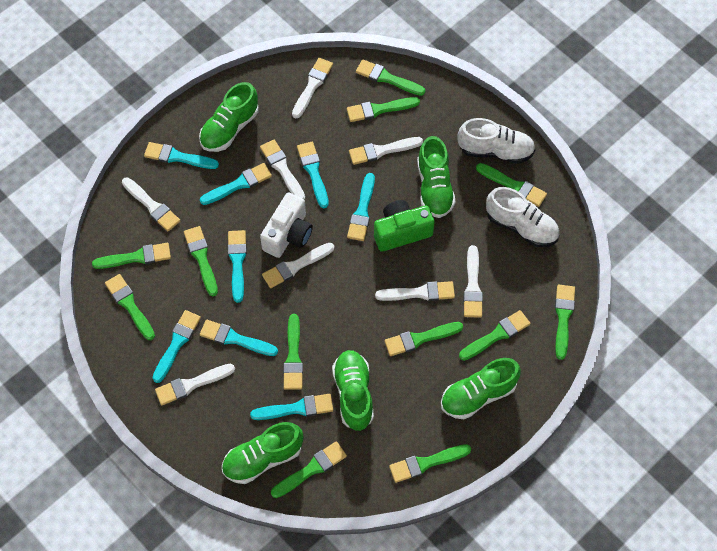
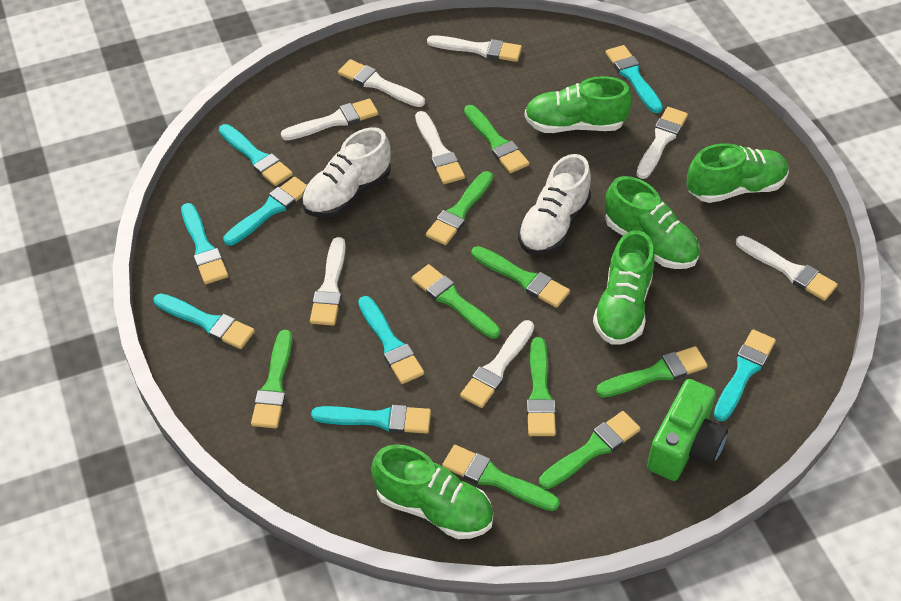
green brush: [92,243,171,269] [105,274,155,340] [184,226,218,296] [271,441,347,498] [283,314,303,390] [347,97,420,122] [356,59,425,96] [384,322,463,356] [389,444,471,483] [459,310,531,361] [476,163,547,207] [555,285,575,360] = 12 -> [251,330,292,428] [411,264,500,339] [426,171,493,245] [442,445,560,511] [464,105,529,173] [472,246,570,308] [526,337,556,436] [539,411,641,489] [596,346,708,397] = 9
white camera: [260,192,313,258] = 1 -> none = 0

